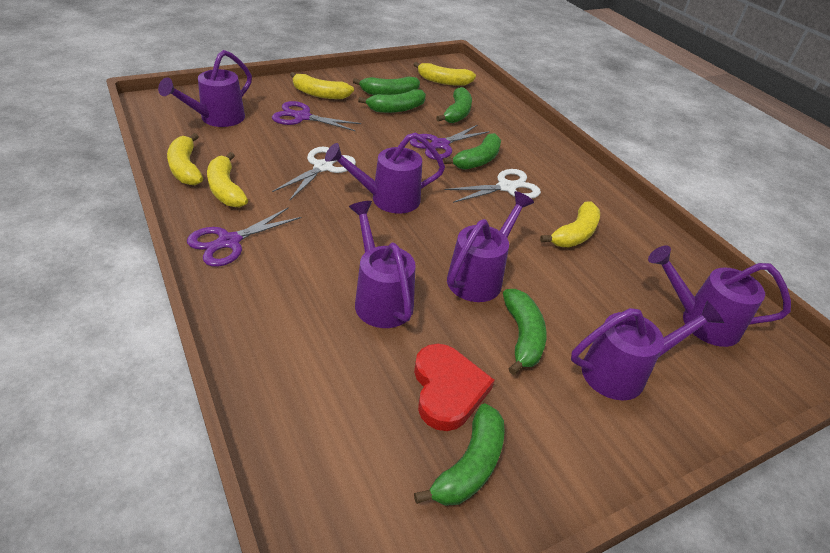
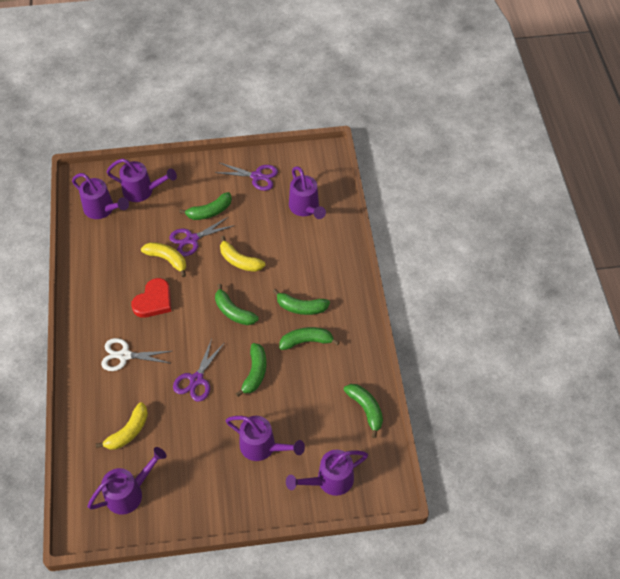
white scissors: [272,147,356,200] [445,169,541,203] = 2 -> [101,338,172,371] = 1
yellow banana: [167,133,203,185] [207,152,248,207] [290,72,354,99] [413,62,476,86] [540,201,600,247] = 5 -> [96,402,148,450] [141,242,186,277] [220,236,265,272] = 3

